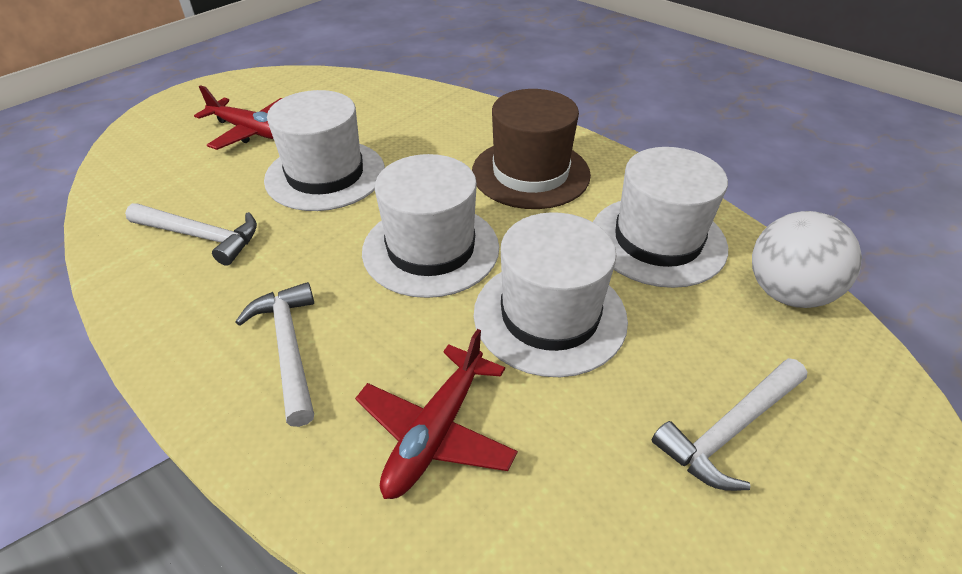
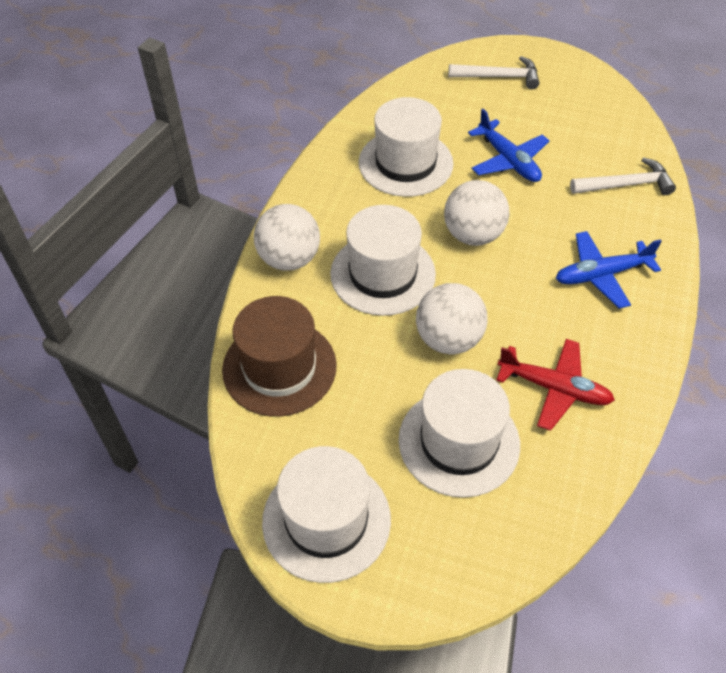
blue plane: none = 0 -> [468,109,549,182] [556,231,662,309] = 2
red plane: [194,85,282,150] [355,329,518,499] = 2 -> [496,339,615,431] = 1
white ball: [752,211,862,308] = 1 -> [254,204,320,271] [416,283,488,354] [444,180,509,246] = 3
white hammer: [125,203,257,266] [235,282,314,427] [652,358,807,491] = 3 -> [448,56,539,89] [570,157,676,195] = 2

